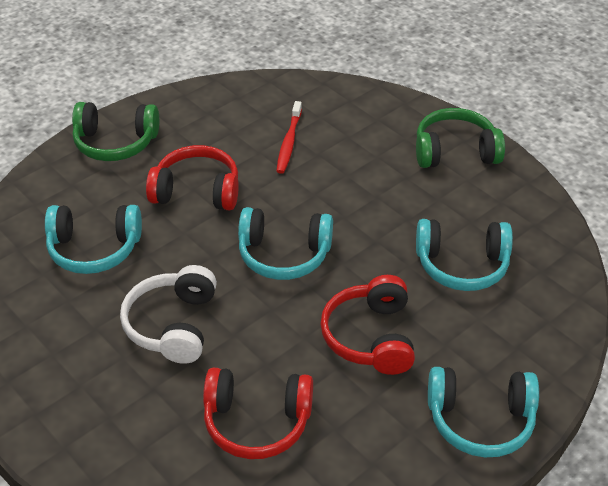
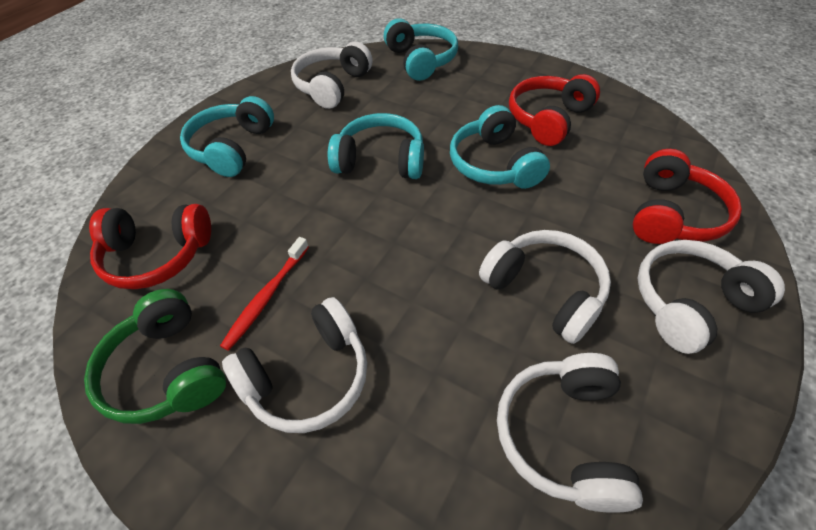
green headphones: [72,102,159,161] [416,108,505,168] = 2 -> [84,289,226,424] = 1
white headphones: [120,265,217,364] = 1 -> [222,297,367,433] [291,42,373,109] [479,230,611,344] [497,353,643,513] [637,240,785,354] = 5

